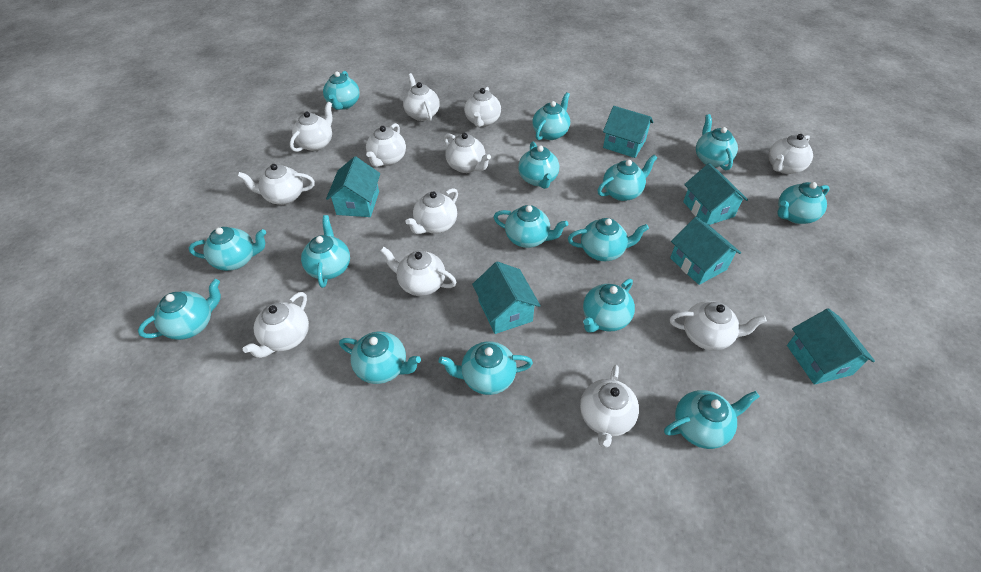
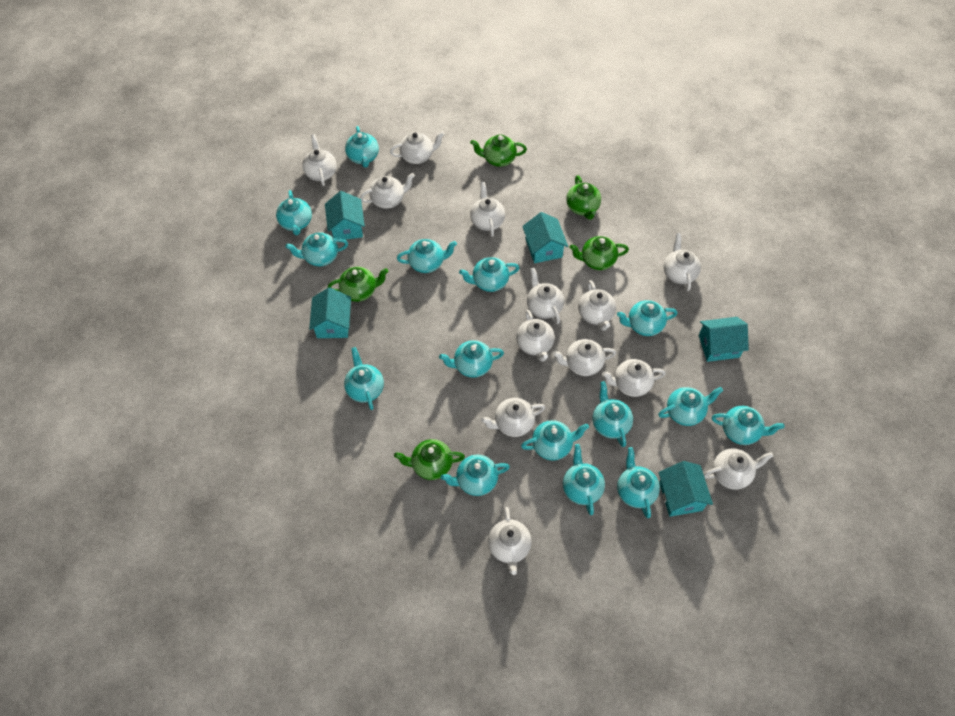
green teapot: none = 0 -> [328,267,388,302] [394,439,465,480] [470,135,527,167] [566,175,601,220] [570,236,629,270] = 5
turquoise house: [326,157,380,217] [472,261,541,334] [603,106,654,158] [670,217,741,285] [683,163,748,225] [787,308,875,385] = 6 -> [309,287,351,338] [325,191,365,240] [522,212,568,263] [658,461,713,516] [699,317,749,362] = 5
white teapot: [237,164,315,205] [243,292,309,358] [290,102,332,152] [366,123,406,167] [380,247,457,296] [403,73,440,122] [405,188,458,234] [444,133,491,173] [464,87,501,127] [580,365,639,448] [670,301,767,351] [769,134,813,174] = 12 -> [302,134,337,186] [360,173,415,209] [390,132,445,164] [470,182,505,237] [481,398,545,437] [488,507,531,575] [516,310,555,362] [527,268,564,324] [553,339,616,376] [578,280,616,331] [602,359,666,397] [664,233,701,291] [704,448,773,490] = 13

